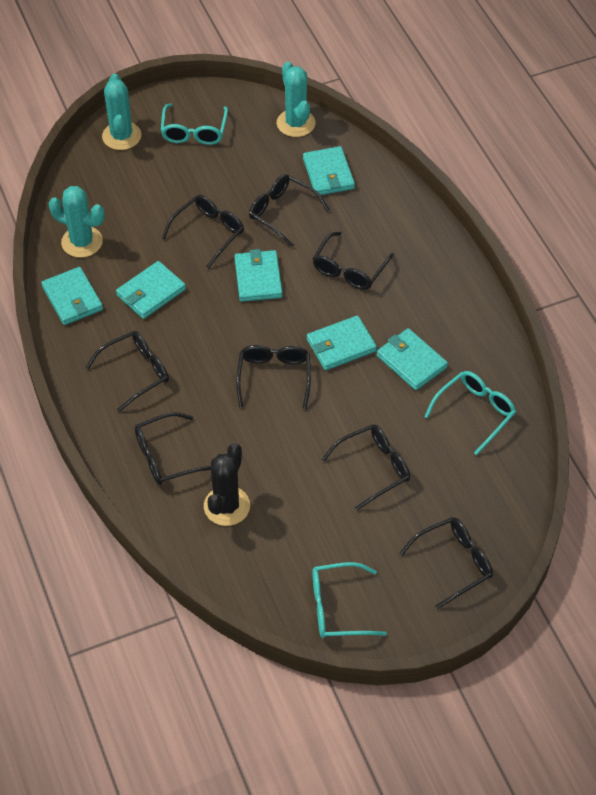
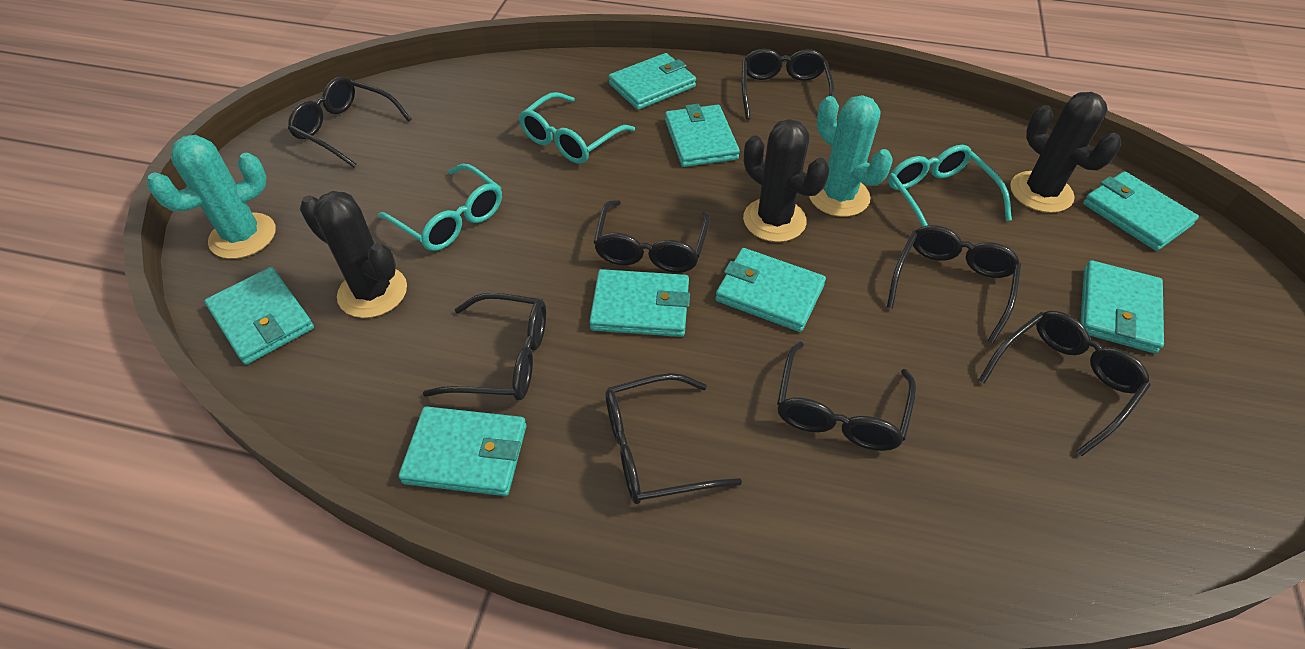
black cactus: [204,443,250,526] = 1 -> [300,191,407,318] [743,119,829,242] [1010,92,1121,213] = 3
turquoise cactus: [48,186,105,257] [102,74,141,150] [277,62,316,137] = 3 -> [147,135,276,259] [809,95,893,217] = 2
turquoise wallet: [41,267,103,325] [116,261,186,319] [234,249,283,302] [303,146,355,196] [307,316,377,370] [377,328,448,390] = 6 -> [204,267,314,365] [398,406,526,496] [589,269,690,337] [608,53,696,110] [665,104,740,167] [715,248,826,332] [1080,260,1164,354] [1083,171,1199,251] = 8

